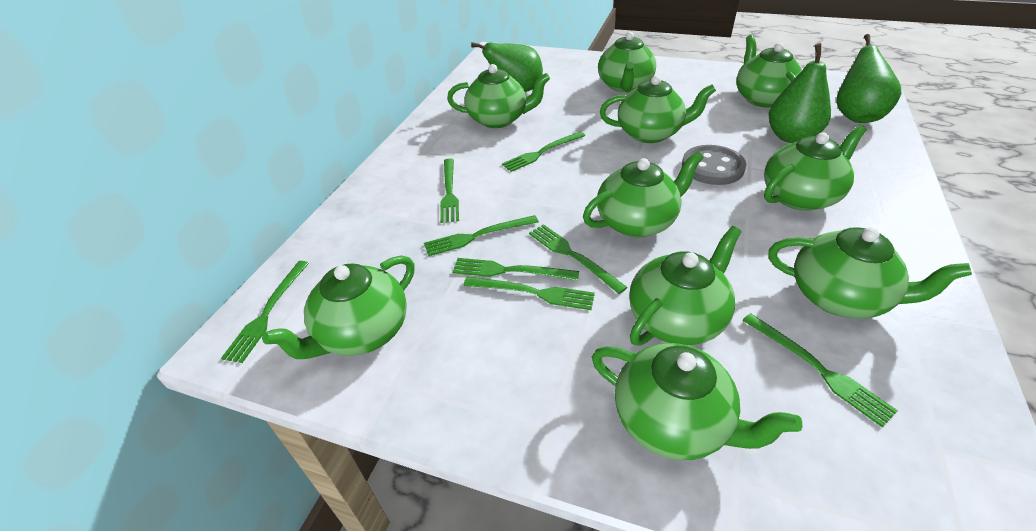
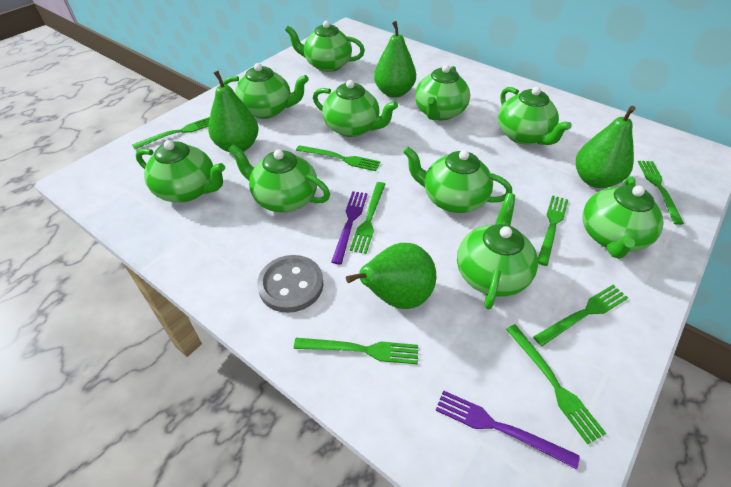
green pear: [471,42,543,92] [768,43,831,143] [836,34,901,123] = 3 -> [208,71,259,153] [346,243,436,309] [374,21,416,98] [576,106,636,188] = 4
purple fork: none = 0 -> [331,191,368,264] [435,390,580,469] = 2

